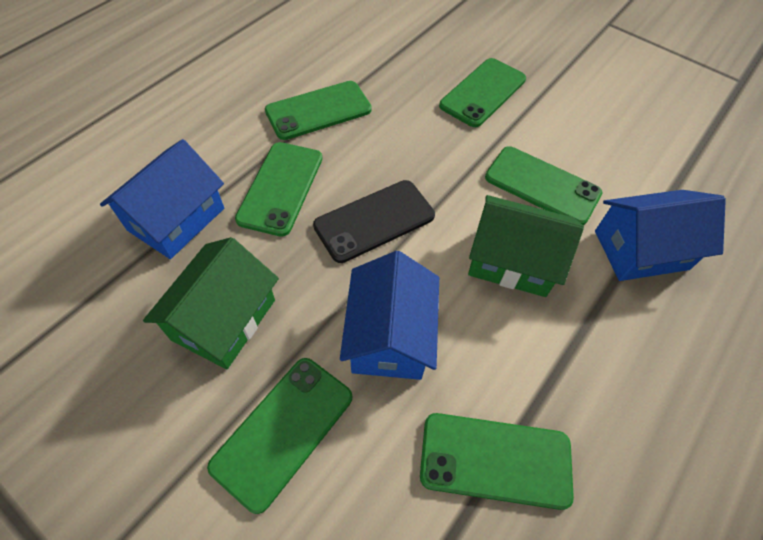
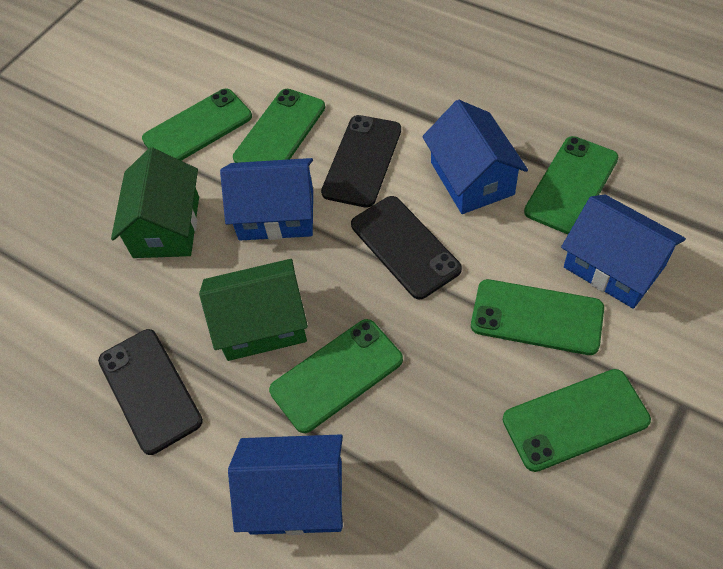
black phone: [313,180,435,263] = 1 -> [98,329,203,455] [321,115,401,208] [351,196,462,300] = 3
blue house: [100,139,224,259] [340,251,439,380] [595,190,726,281] = 3 -> [220,158,313,240] [228,434,343,535] [422,100,528,214] [561,195,686,309] = 4

